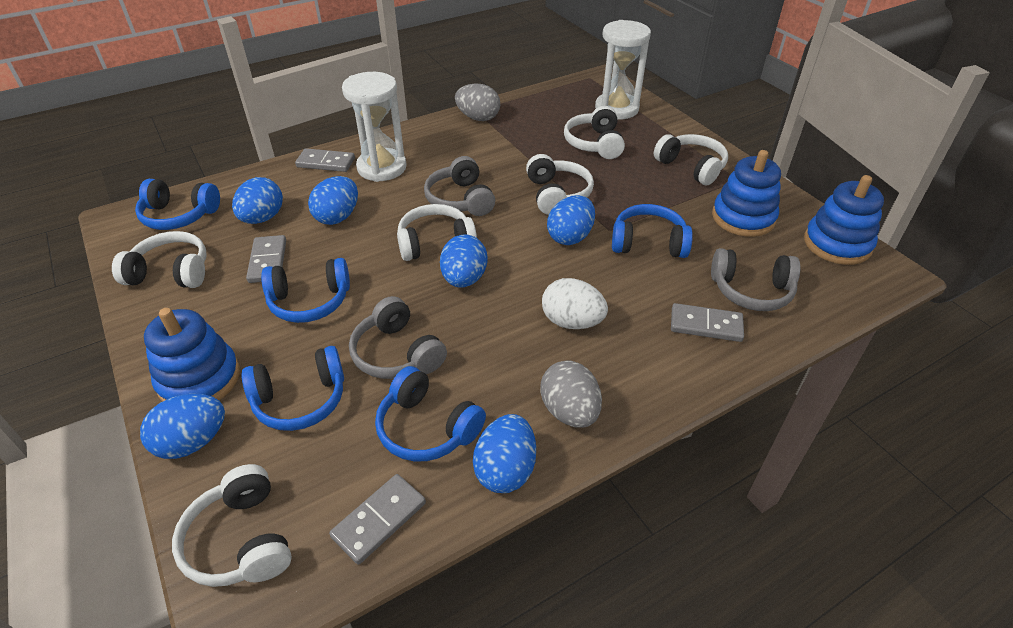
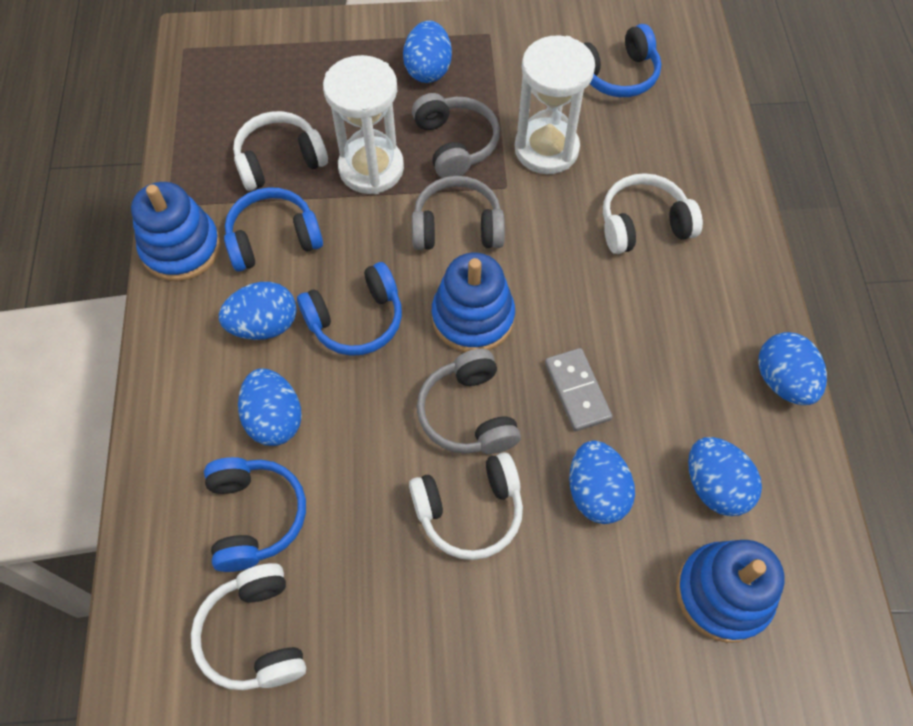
blue headphones: [135,179,220,230] [241,346,344,431] [261,258,350,323] [375,366,486,461] [612,204,693,258] = 5 -> [204,457,306,572] [224,187,323,272] [297,262,402,356] [583,24,661,97] = 4
grey domino: [246,235,286,283] [295,148,355,172] [329,474,426,565] [671,303,744,342] = 4 -> [545,348,612,431] = 1
grey egg: [455,84,500,121] [540,360,602,428] = 2 -> none = 0
white egg: [542,278,608,329] = 1 -> none = 0
white headphones: [112,231,207,288] [172,464,292,587] [397,204,477,261] [526,154,594,215] [564,106,625,159] [654,134,728,185] = 6 -> [191,563,306,690] [233,111,328,191] [409,452,523,560] [603,173,703,254] = 4

